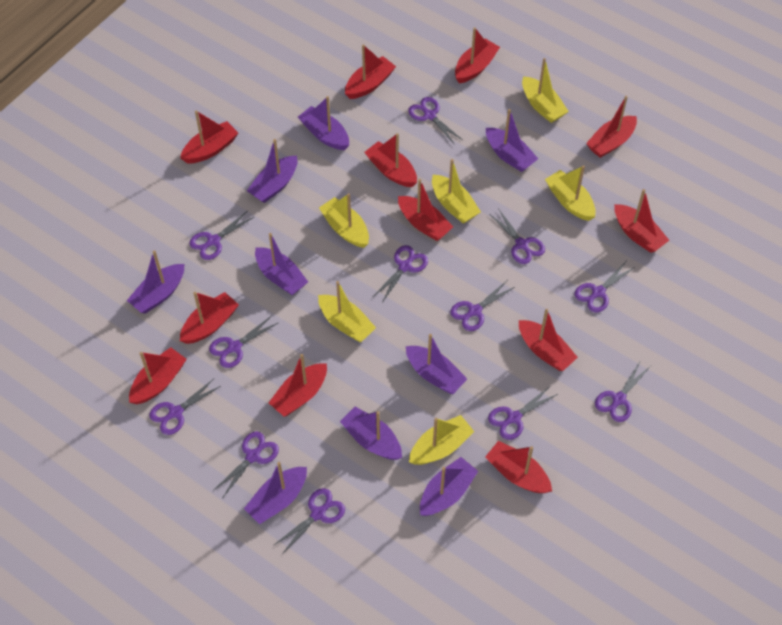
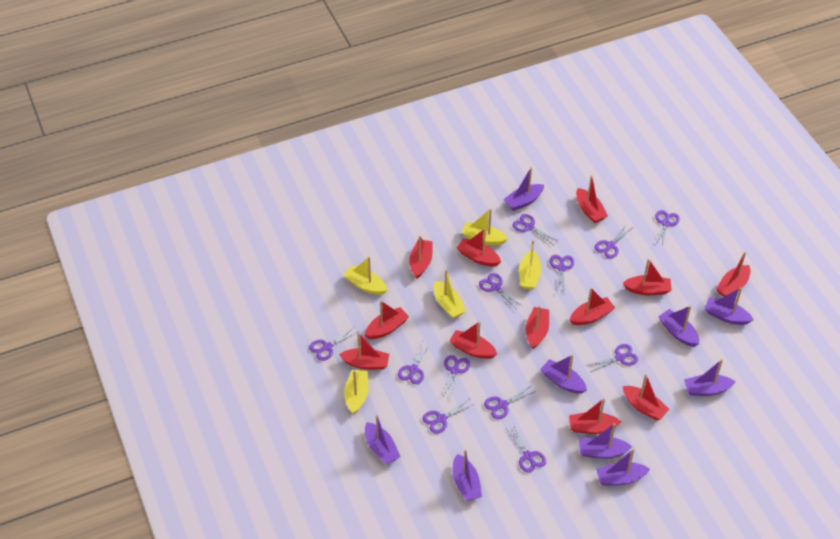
yellow boat: [318,281,376,342] [319,193,369,248] [409,415,474,465] [432,159,481,224] [522,58,569,123] [545,165,596,221] = 6 -> [344,257,387,295] [344,370,369,414] [434,270,466,319] [461,208,508,245] [519,240,541,290] = 5

